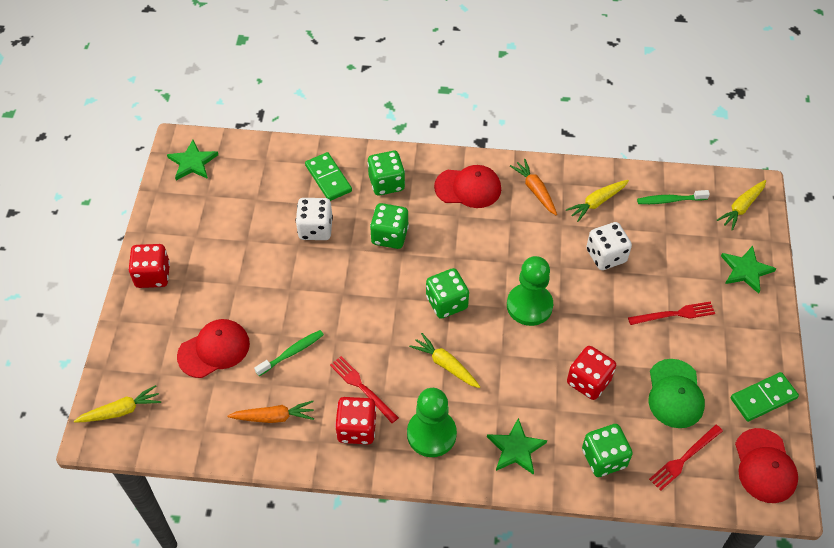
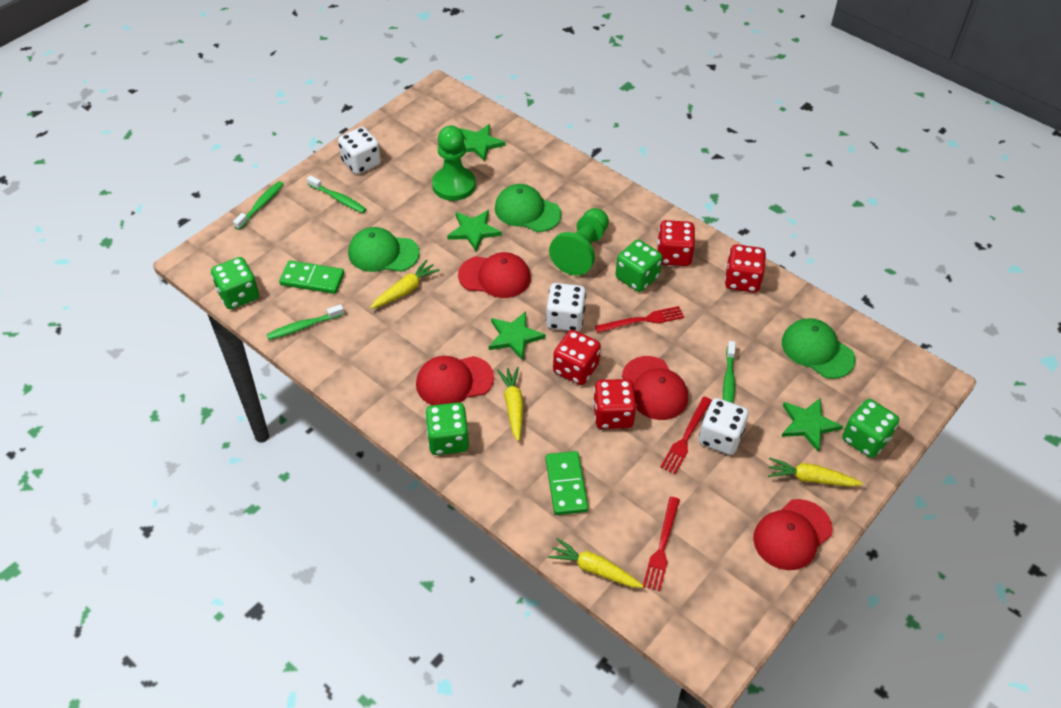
green cap: [648,359,705,428] = 1 -> [348,227,420,272] [495,184,561,232] [782,318,856,379] = 3
green star: [167,140,218,180] [487,418,547,475] [721,246,776,294] = 3 -> [447,210,502,251] [460,124,506,162] [489,311,546,360] [781,398,843,452] = 4
green toothbrush: [254,330,324,376] [637,190,710,204] = 2 -> [233,181,283,230] [266,304,344,340] [307,175,367,213] [723,341,736,403] = 4
orange carrot: [227,401,314,423] [510,159,557,215] = 2 -> none = 0
red cap: [177,319,250,378] [434,165,501,208] [735,428,798,503] = 3 -> [416,356,494,405] [458,252,531,298] [622,356,688,420] [753,499,833,570] = 4
red dice: [128,244,170,288] [335,397,376,444] [567,346,616,400] = 3 -> [553,330,601,385] [593,379,637,429] [657,220,695,266] [725,244,766,292] = 4
white dice: [296,198,333,240] [586,222,632,270] = 2 -> [338,127,381,174] [546,283,586,332] [699,398,749,455] = 3

